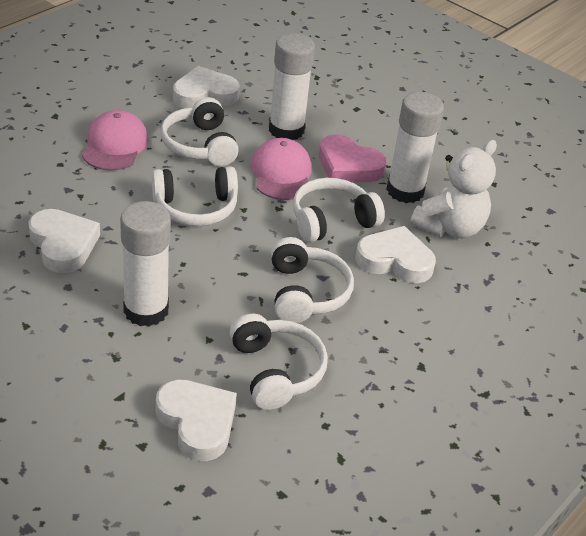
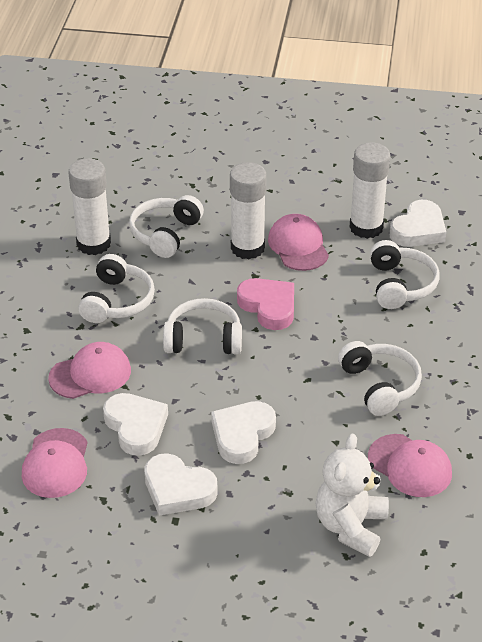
pink cap: [82,110,149,171] [251,138,312,200] = 2 -> [22,428,88,498] [48,342,131,399] [268,214,329,271] [368,434,452,497] = 4

